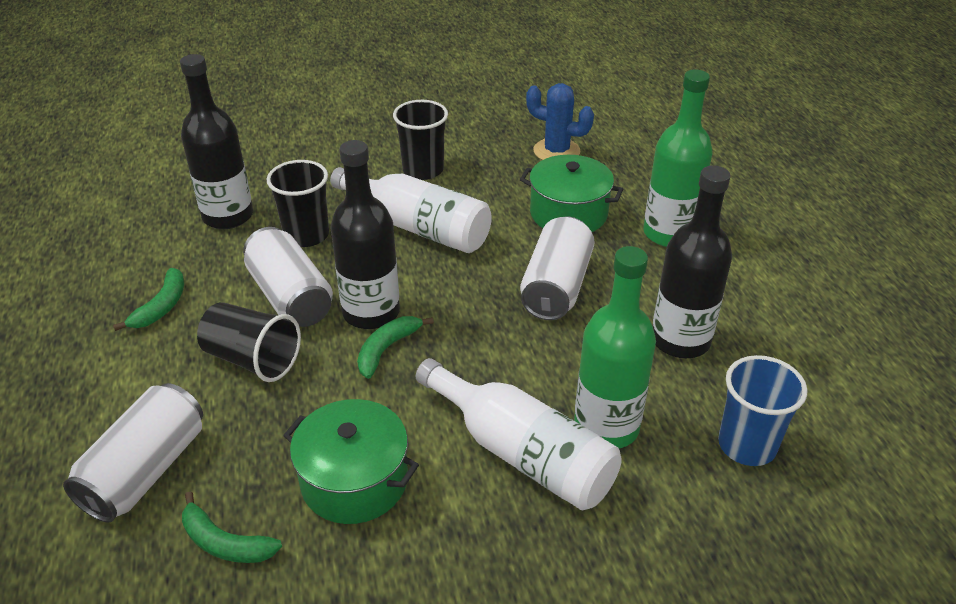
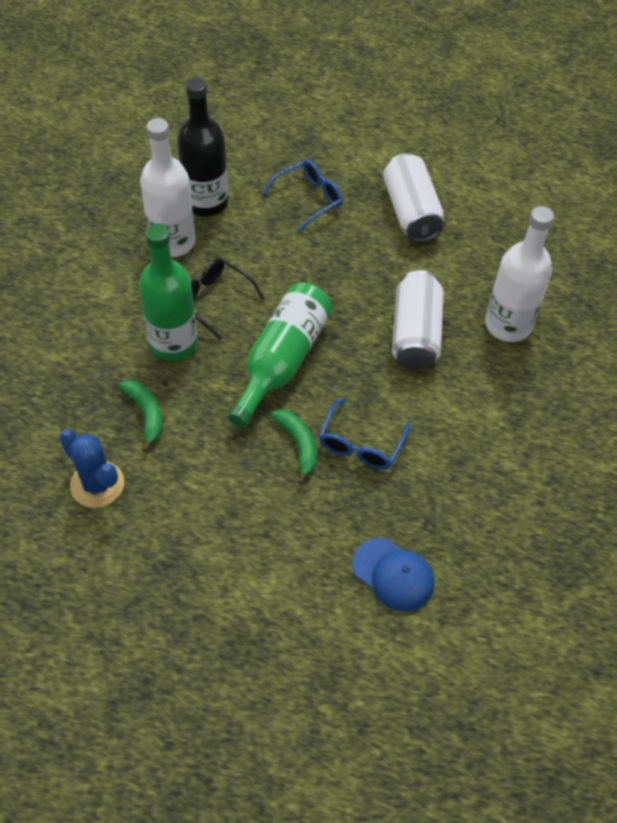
black bottle: [180,54,253,229] [330,140,400,329] [653,166,732,358] = 3 -> [177,77,228,217] = 1
black cup: [197,302,301,382] [266,160,329,247] [393,100,448,180] = 3 -> none = 0
black glasses: none = 0 -> [191,258,265,340] = 1
blue cap: none = 0 -> [353,537,434,612] = 1
blue cup: [718,355,808,466] = 1 -> none = 0
blue glasses: none = 0 -> [262,160,343,233] [319,398,410,470] = 2
green banana: [113,268,184,331] [182,492,282,563] [357,316,434,379] = 3 -> [119,380,162,452] [271,410,317,485] = 2
green pot: [283,399,419,524] [520,155,623,232] = 2 -> none = 0
white can: [63,383,203,523] [243,227,333,327] [520,217,595,320] = 3 -> [383,153,444,242] [392,270,444,370] = 2

